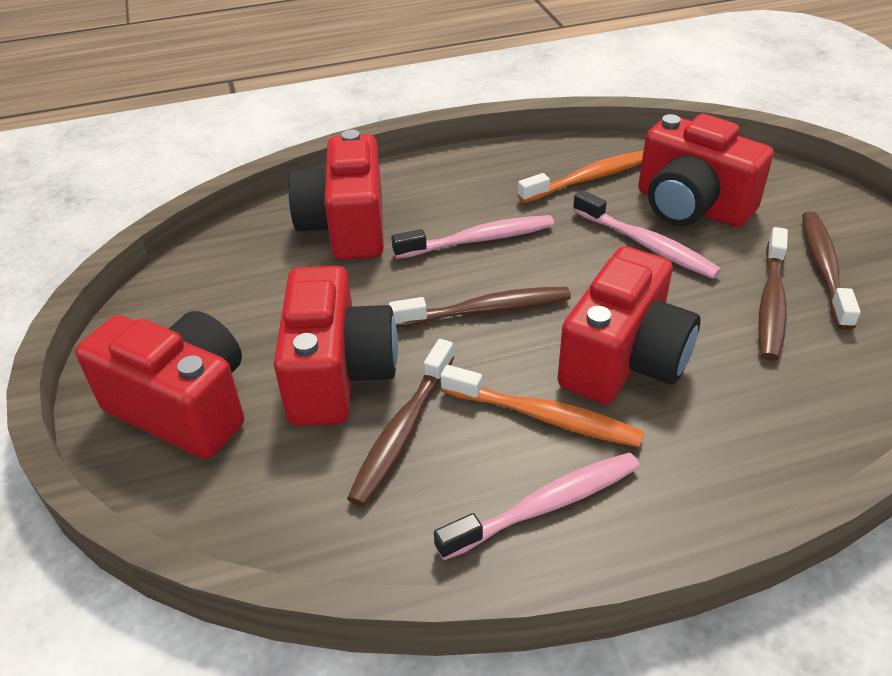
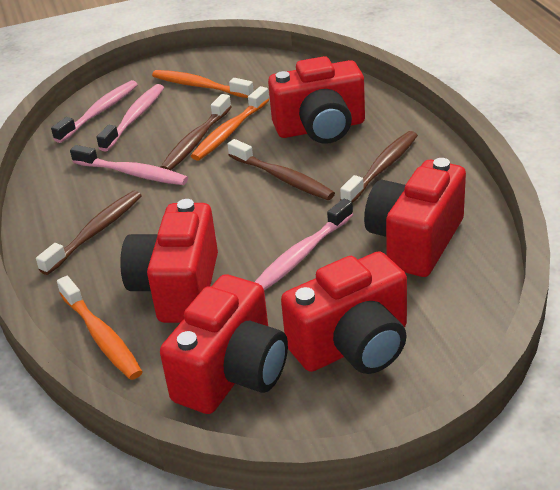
orange toothbrush: [441,365,644,447] [518,150,644,203] = 2 -> [57,276,143,380] [152,70,254,98] [191,86,269,161] = 3
pink toothbrush: [391,215,554,259] [434,452,640,560] [573,190,721,279] = 3 -> [51,80,138,143] [70,145,188,185] [97,84,164,152] [255,199,353,291] = 4

